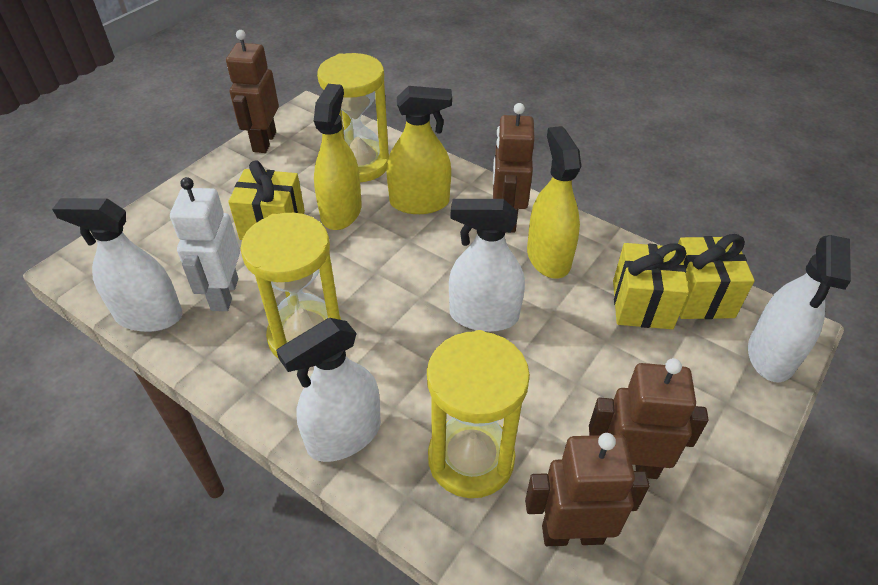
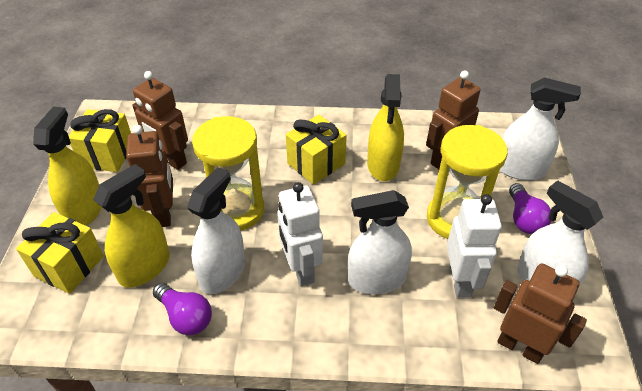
purple light bulb: none = 0 -> [153,283,212,335] [509,183,551,234] = 2
white robot: [170,177,240,311] = 1 -> [277,182,323,286] [447,194,502,298] = 2
yellow hourglass: [240,213,341,362] [317,53,389,182] [427,330,530,498] = 3 -> [192,116,264,231] [427,125,508,239] = 2

